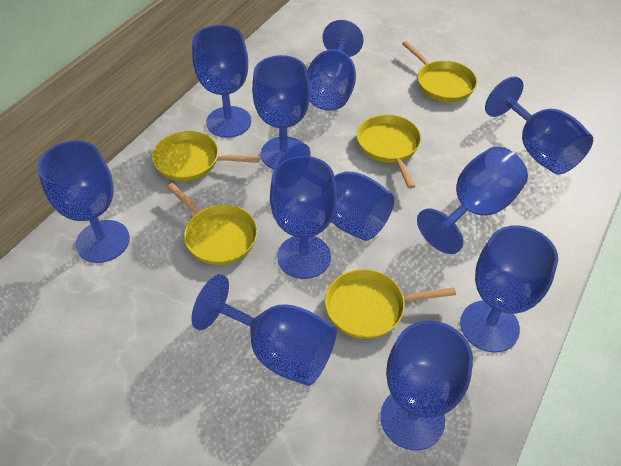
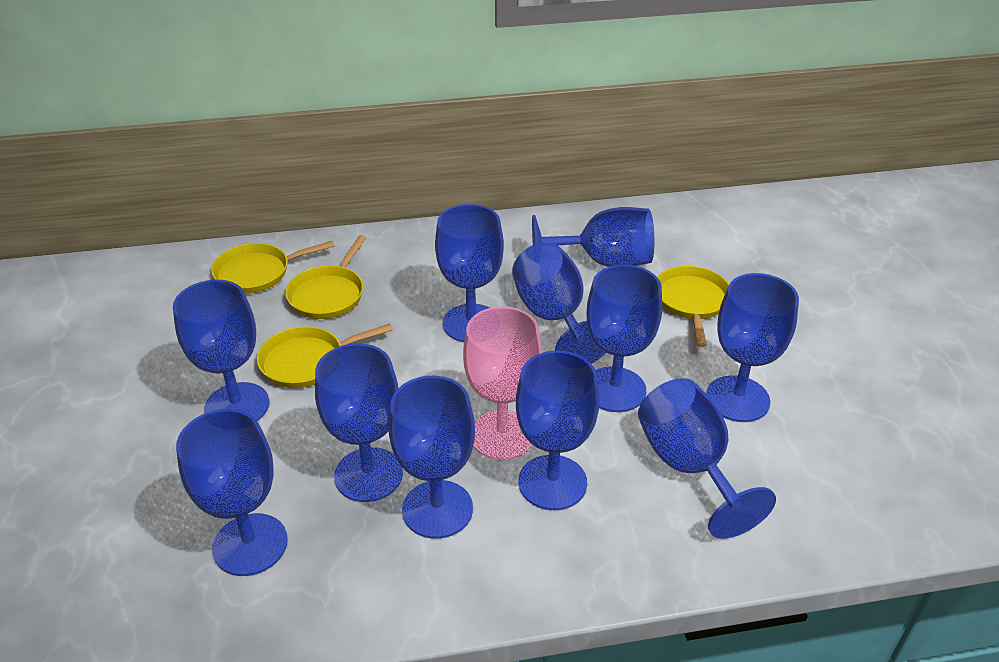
pink goblet: none = 0 -> [463,306,542,460] = 1
yellow pan: [152,131,260,181] [167,183,258,265] [325,269,456,339] [357,115,421,189] [402,41,477,102] = 5 -> [211,241,334,294] [257,324,393,388] [285,235,366,319] [657,266,729,347] = 4

